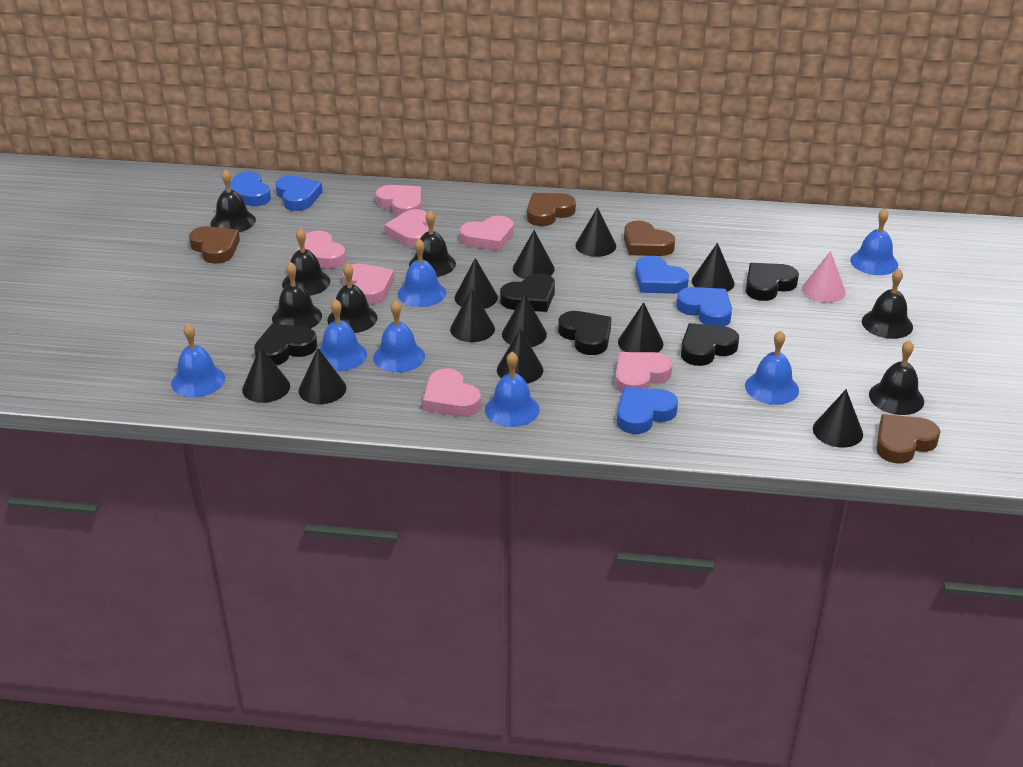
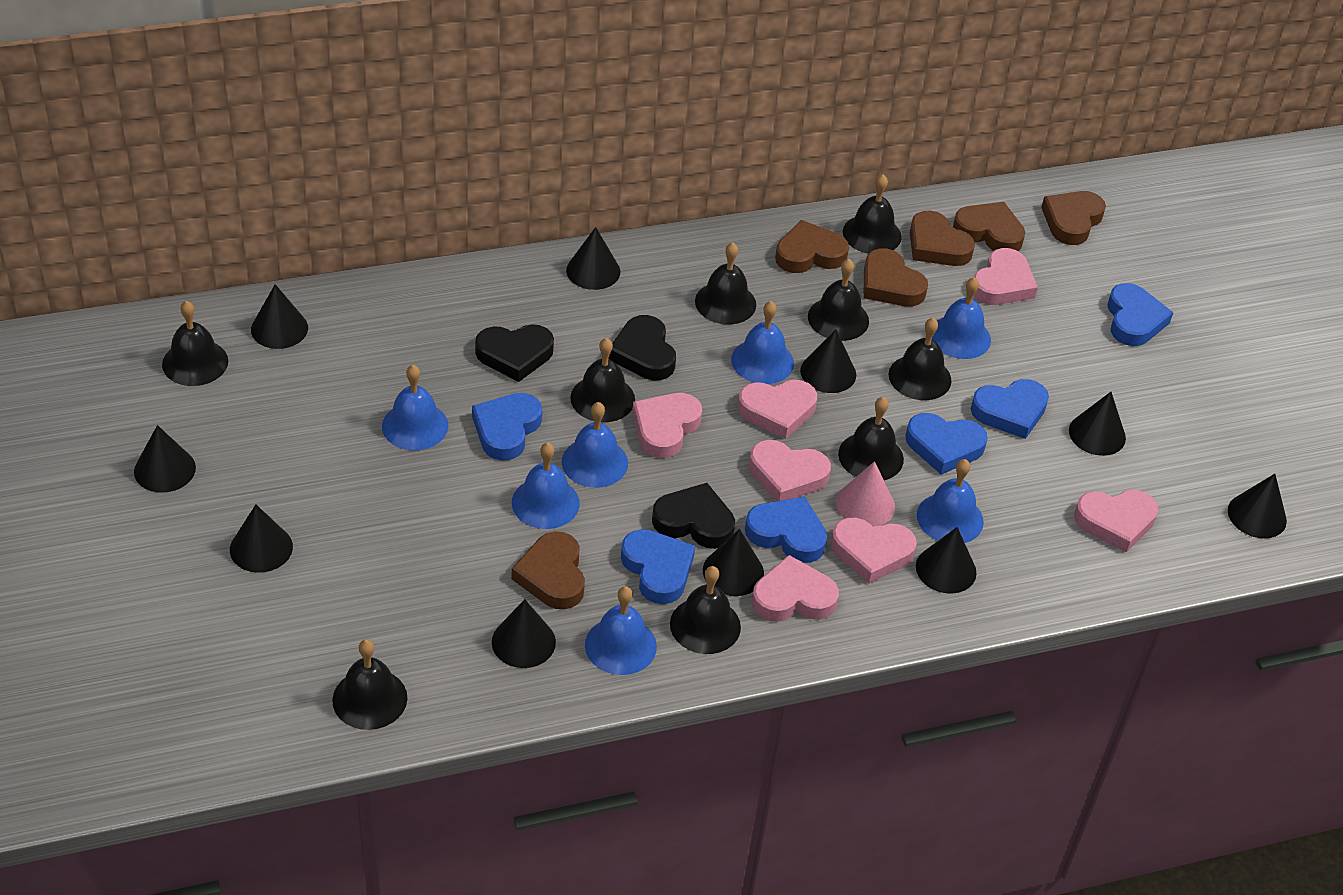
black bell: [210,169,256,232] [272,262,322,329] [282,228,330,296] [327,263,377,333] [409,211,456,277] [862,268,913,339] [869,340,924,415] = 7 -> [162,301,228,386] [332,639,407,730] [570,338,635,422] [670,566,741,654] [695,242,756,325] [808,259,869,341] [838,397,904,480] [843,174,902,254] [889,318,952,400] = 9
black cone: [242,346,290,403] [298,348,346,404] [450,289,495,342] [454,258,498,309] [497,329,543,384] [502,294,547,347] [513,230,555,279] [575,207,616,257] [618,302,664,353] [692,243,735,292] [813,389,863,448] = 11 -> [134,425,196,492] [230,504,293,573] [251,284,308,349] [492,599,556,668] [566,227,620,290] [703,529,764,596] [800,330,856,393] [916,527,977,594] [1069,392,1126,456] [1228,474,1287,539] = 10
black heart: [254,323,317,365] [500,273,555,312] [558,311,612,355] [681,323,739,366] [746,263,799,301] = 5 -> [475,324,554,382] [609,315,676,380] [652,483,735,549] = 3
blue heart: [223,171,271,206] [275,176,323,211] [617,387,678,434] [635,256,689,294] [676,287,732,326] = 5 -> [472,393,542,460] [621,529,695,604] [745,497,827,563] [905,413,988,474] [971,379,1049,439] [1107,283,1173,346] = 6
brown heart: [189,226,240,264] [527,193,576,226] [624,220,675,256] [876,414,941,464] = 4 -> [512,531,585,610] [775,220,849,273] [863,248,928,307] [910,211,975,266] [953,202,1025,251] [1041,191,1106,245] = 6

